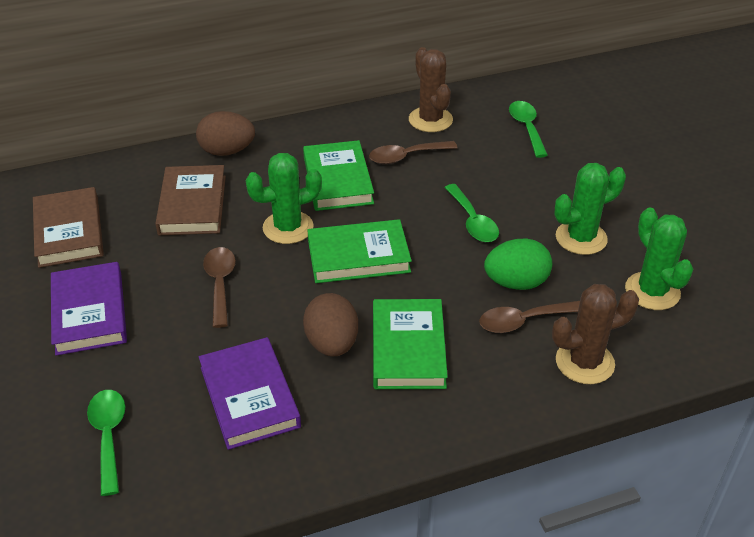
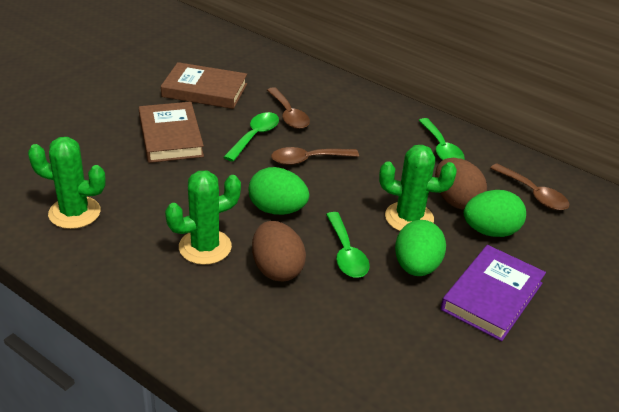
brown cactus: [409,47,453,132] [552,284,639,384] = 2 -> none = 0
green book: [303,140,374,211] [308,219,412,283] [373,299,448,389] = 3 -> none = 0
green egg: [484,239,552,290] = 1 -> [249,167,309,215] [395,220,446,276] [464,190,526,237] = 3
purple book: [51,262,127,356] [199,337,301,450] = 2 -> [441,245,546,341] = 1

